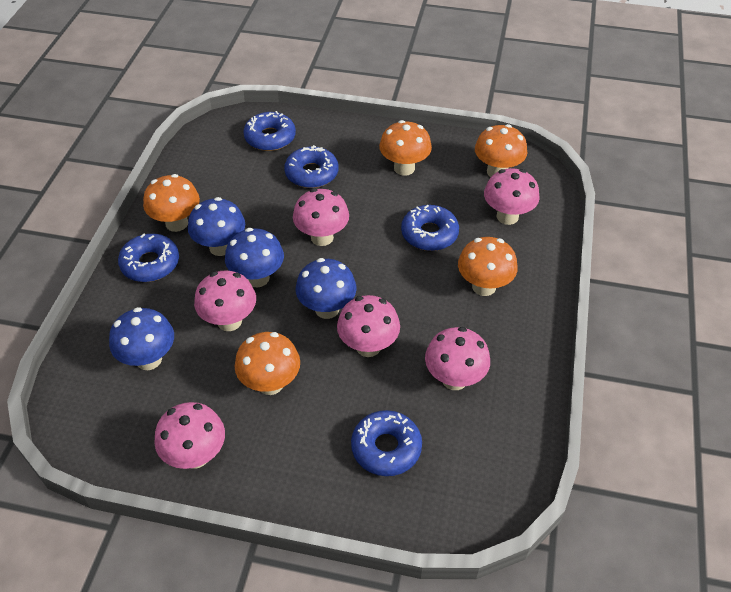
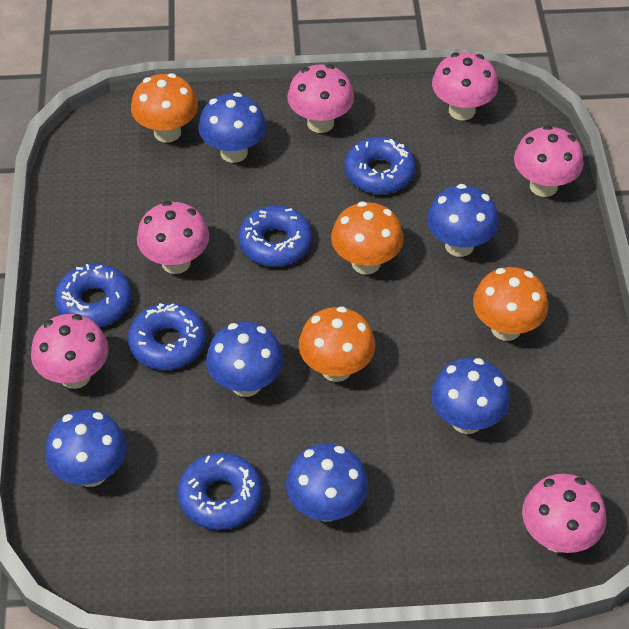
blue mushroom: [109,307,174,370] [188,197,245,256] [225,228,284,287] [296,258,356,319] = 4 -> [45,410,127,487] [198,92,266,163] [206,322,284,397] [286,443,368,522] [427,184,499,257] [431,358,510,434] = 6
orange mushroom: [143,174,200,232] [234,332,300,395] [379,120,432,176] [458,237,518,296] [475,124,527,177] = 5 -> [131,73,198,143] [299,306,375,382] [331,201,404,275] [473,267,548,341] = 4

